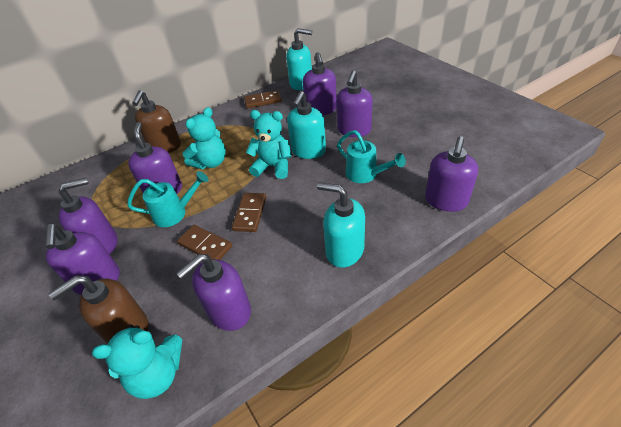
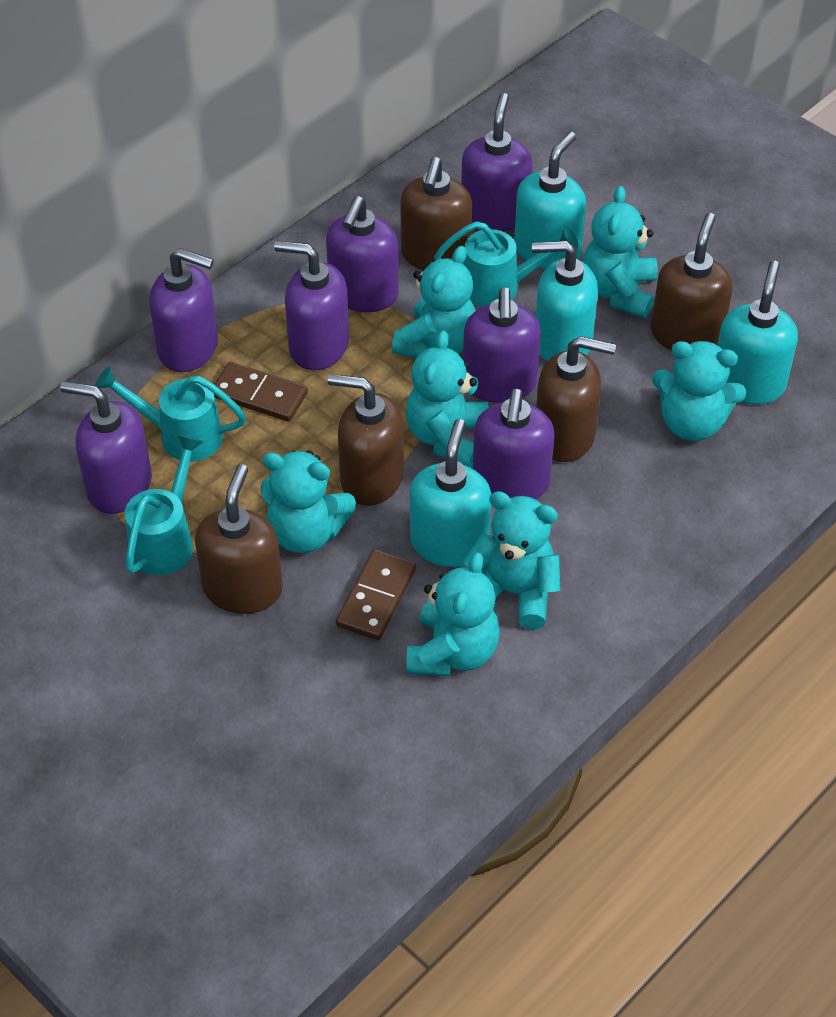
brown domino: [177,225,232,260] [232,193,267,232] [244,90,282,109] = 3 -> [214,362,308,422] [336,549,416,640] = 2
brown soap dispenser: [49,275,149,344] [132,90,181,153] = 2 -> [195,464,283,614] [328,374,404,506] [400,157,472,270] [536,336,616,462] [651,213,733,350] = 5
turquoise soap dispenser: [286,28,312,90] [287,91,326,159] [317,182,365,268] = 3 -> [410,419,491,567] [514,132,586,269] [532,241,598,361] [717,261,798,404] = 4
turquoise teddy bear: [92,325,182,399] [183,107,226,169] [246,110,292,179] = 3 -> [261,450,356,553] [392,246,476,358] [406,330,489,468] [406,553,500,676] [463,491,560,630] [582,186,658,318] [652,341,746,441] = 7
turquoise watering can: [127,171,209,227] [337,130,406,183] = 2 -> [95,366,246,462] [125,435,204,575] [434,221,578,307] = 3

